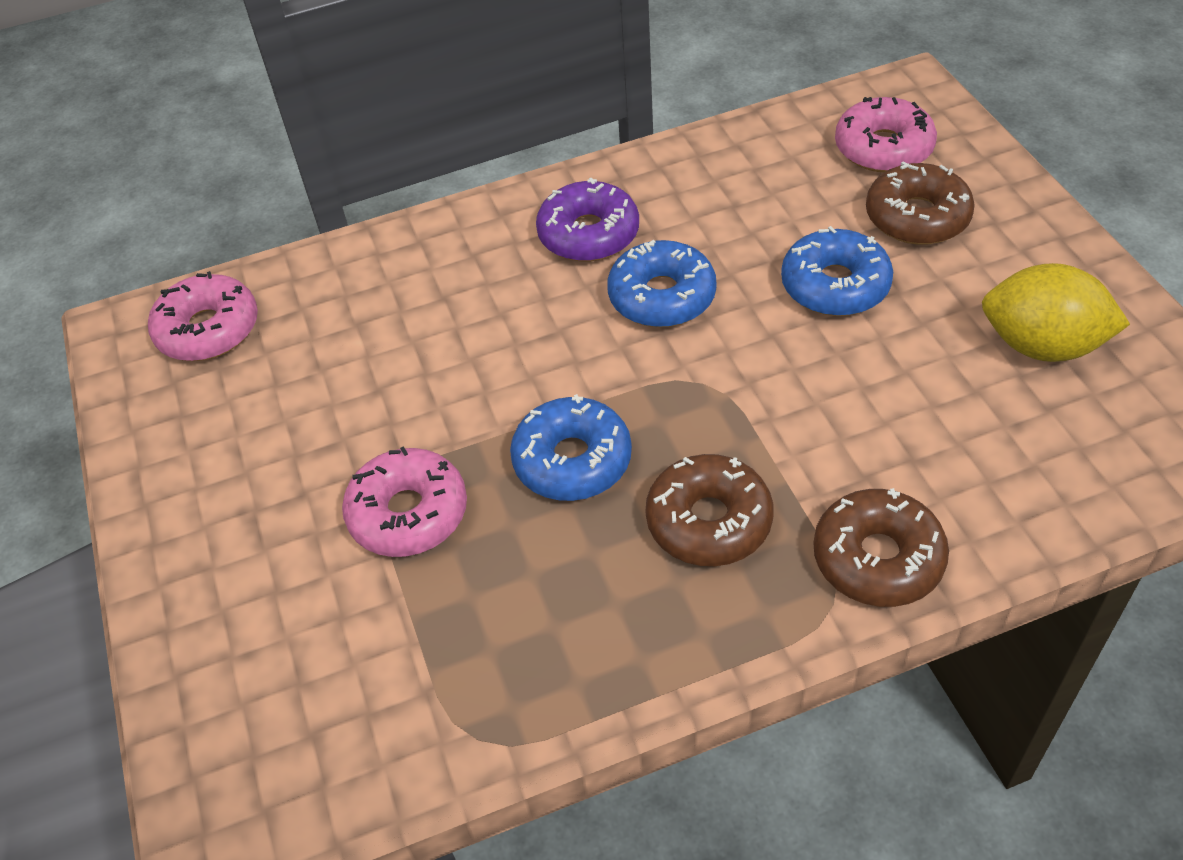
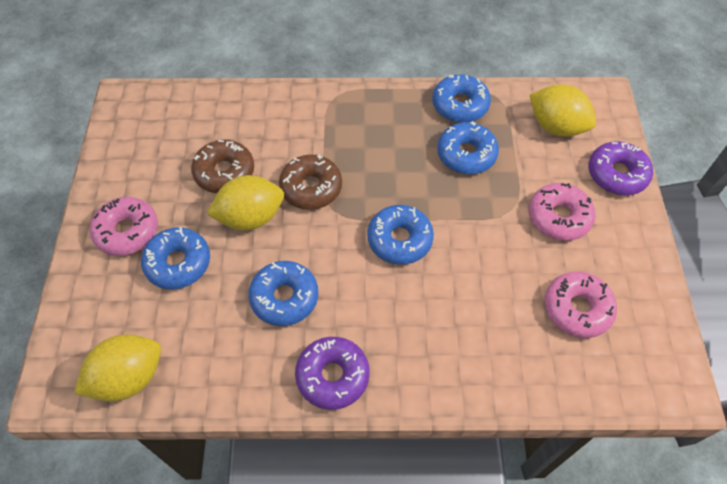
blue donut: [510,394,632,501] [607,240,717,327] [781,226,893,316] = 3 -> [141,227,210,290] [248,261,318,326] [367,205,434,265] [432,74,491,123] [437,121,499,174] = 5
brown donut: [646,454,774,566] [813,488,949,607] [866,161,975,245] = 3 -> [191,140,254,193] [279,154,342,210] = 2
purple donut: [536,178,639,261] = 1 -> [295,337,369,410] [589,141,653,195] = 2
yellow lemon: [982,263,1130,362] = 1 -> [74,334,161,402] [207,175,284,230] [530,84,596,137] = 3

